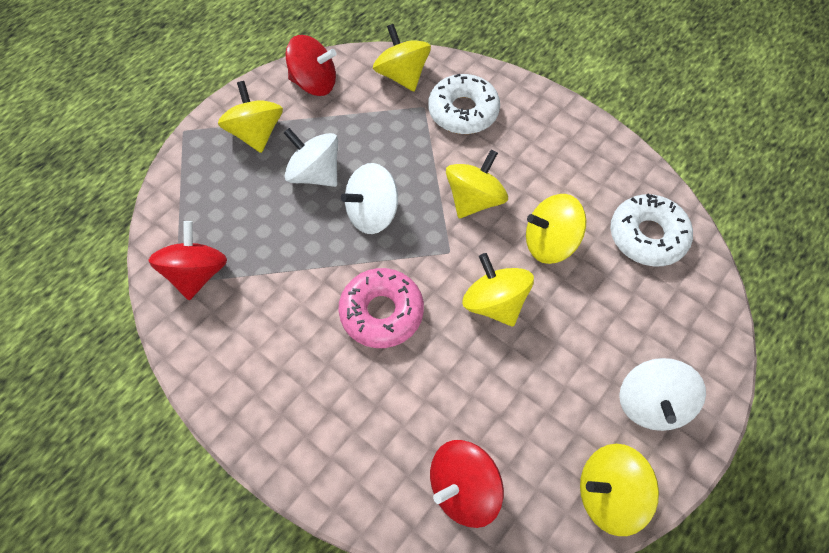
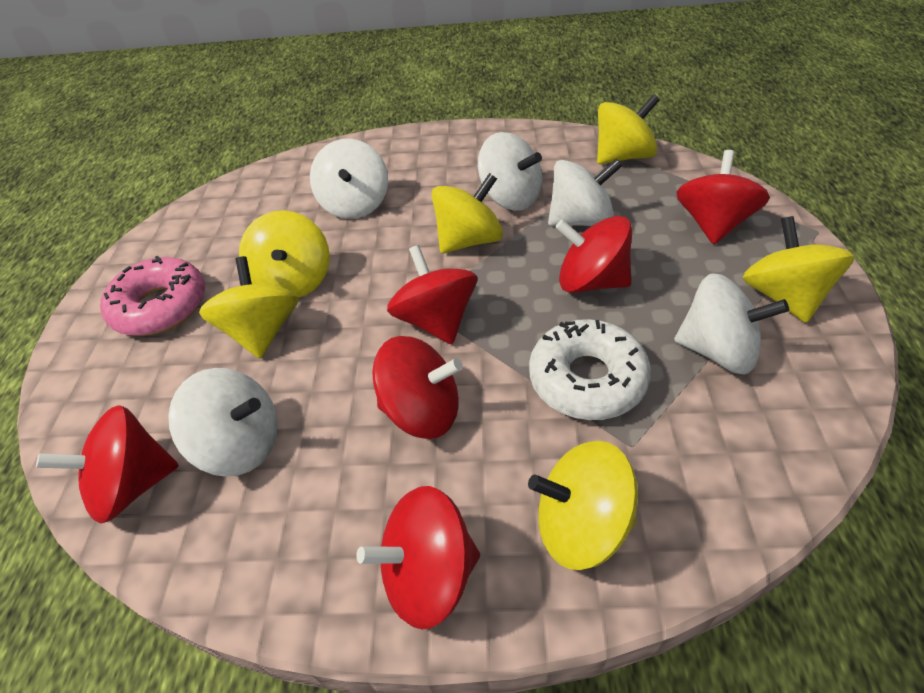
red spinning top: [148,221,227,300] [286,35,336,96] [430,440,504,528] = 3 -> [36,405,179,523] [356,486,480,630] [372,336,463,439] [387,245,477,344] [555,216,632,293] [677,150,770,245] = 6
white donut: [428,74,500,134] [610,193,693,266] = 2 -> [529,319,651,420] = 1
white spinning top: [284,128,338,187] [341,163,398,234] [619,358,706,431] = 3 -> [169,368,278,477] [310,139,388,219] [478,132,542,210] [548,159,622,226] [674,274,789,375] = 5

